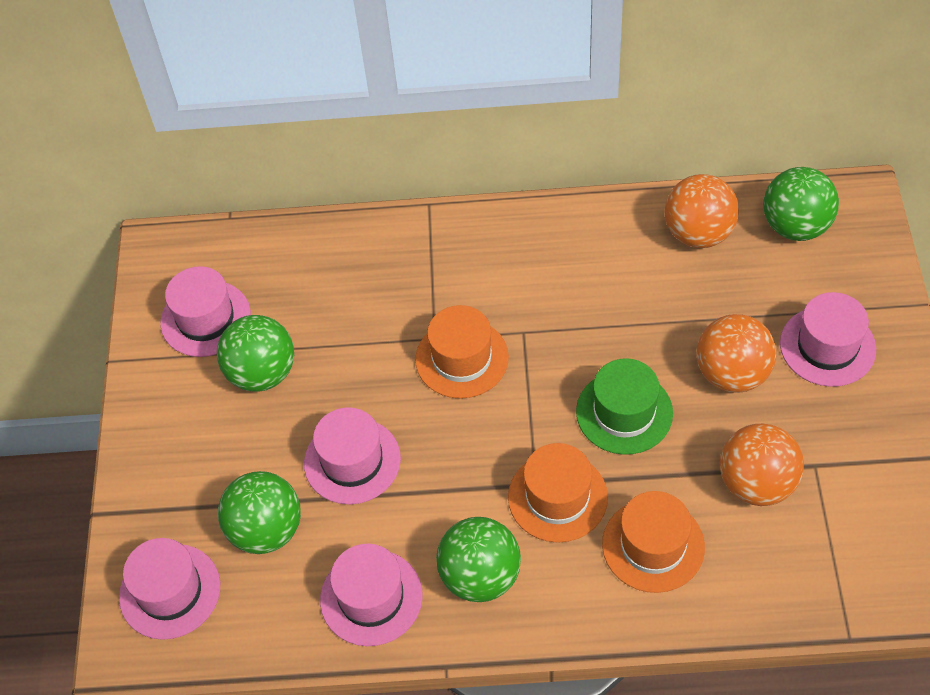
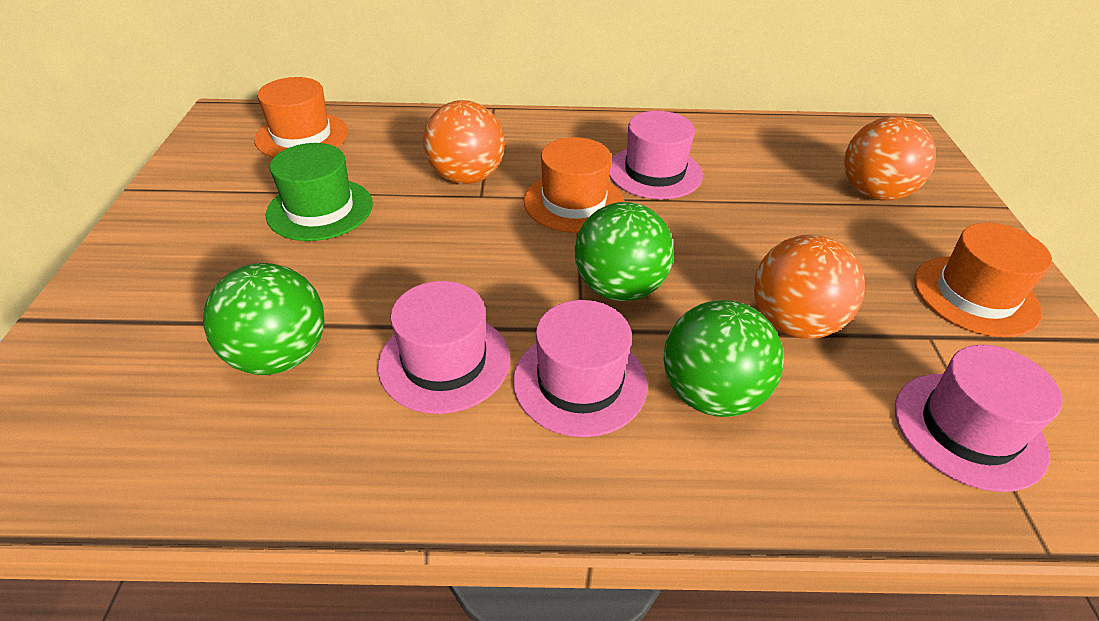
green ball: [217,315,294,392] [218,471,301,554] [436,517,521,602] [763,167,839,241] = 4 -> [203,263,325,375] [575,202,674,301] [663,300,784,417] = 3
pink hat: [119,538,220,640] [160,266,251,357] [304,407,401,504] [320,544,423,646] [780,292,876,387] = 5 -> [378,281,510,414] [513,300,648,437] [609,111,703,199] [895,345,1062,492] = 4

